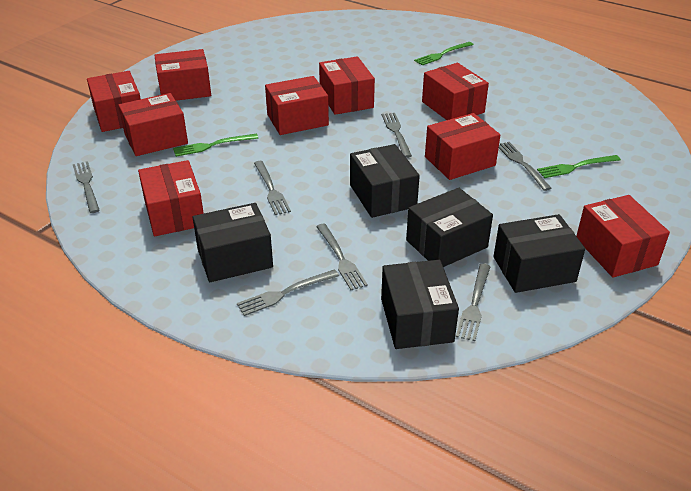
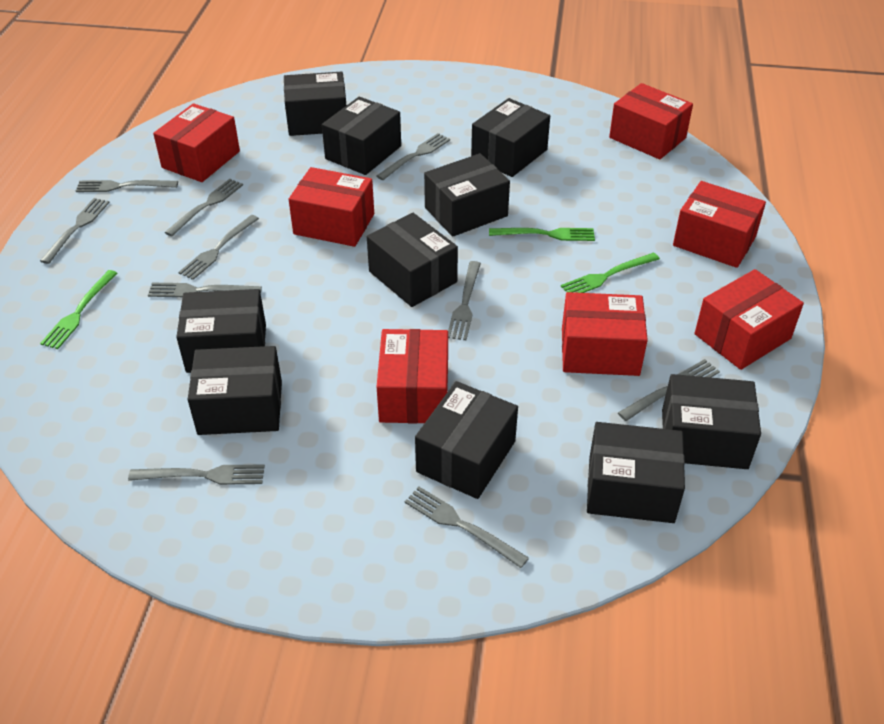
black box: [192,203,273,282] [350,144,420,218] [381,260,459,349] [406,188,493,267] [493,214,585,293] = 5 -> [176,289,266,373] [188,346,282,435] [284,72,346,136] [322,97,401,175] [367,213,458,307] [415,381,518,499] [424,153,510,237] [471,98,550,177] [587,422,685,523] [662,374,761,469] = 10
grey fork: [73,161,100,213] [237,269,339,316] [254,161,291,215] [316,224,368,290] [382,113,412,158] [456,264,491,341] [499,142,552,191] = 7 -> [40,198,110,264] [76,180,178,192] [128,464,265,485] [148,283,262,297] [164,179,243,236] [178,215,259,280] [377,133,450,180] [405,487,529,568] [448,261,481,340] [618,359,720,421] = 10
red box: [87,71,141,132] [118,93,188,156] [138,160,204,236] [154,49,211,101] [265,76,329,135] [319,56,375,115] [422,63,489,120] [425,113,500,180] [577,195,670,277] = 9 -> [153,103,240,182] [288,167,374,247] [376,329,448,424] [562,292,648,376] [609,83,693,159] [673,181,766,268] [695,269,804,370] = 7

